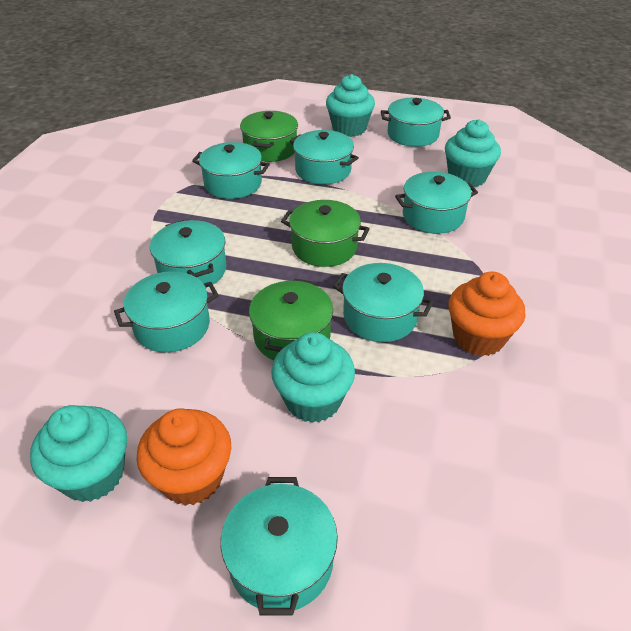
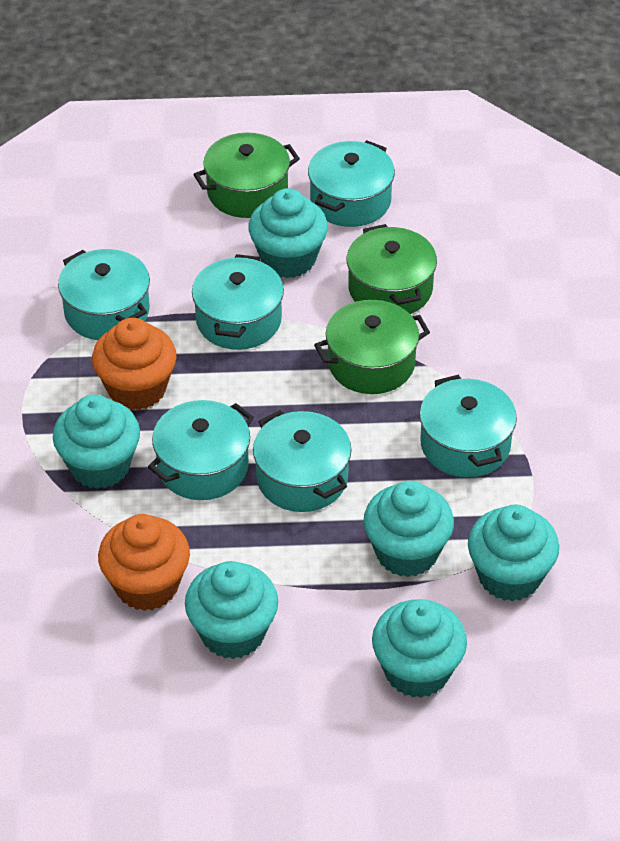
turquoise cupcake: [30,405,127,502] [271,332,355,423] [326,74,375,137] [445,119,501,187] = 4 -> [53,394,140,489] [185,561,278,659] [248,188,328,278] [363,481,454,577] [372,599,467,698] [468,504,559,601] = 6
turquoise pot: [114,271,219,352] [150,220,227,288] [192,142,270,199] [221,477,338,615] [290,130,359,185] [333,263,434,342] [381,97,451,147] [395,172,478,234] = 8 -> [58,249,150,340] [148,400,254,500] [192,254,284,350] [253,410,351,512] [308,140,395,227] [419,375,517,477] = 6

